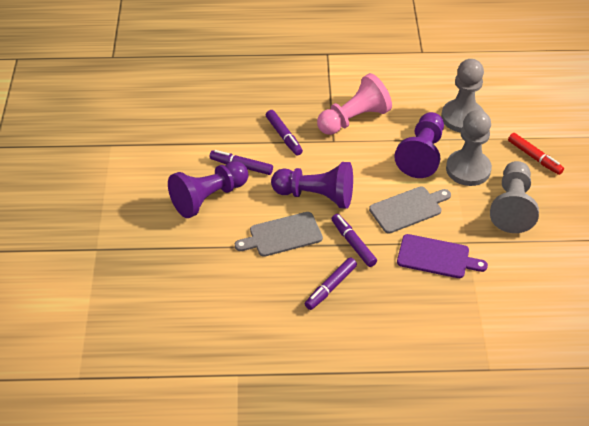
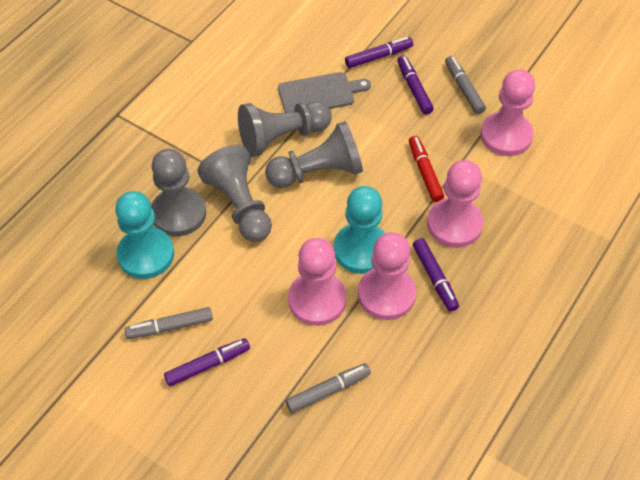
grey cutting board: [235,212,323,257] [369,187,451,234] = 2 -> [278,72,371,113] = 1
grey marker: none = 0 -> [125,307,213,339] [286,363,371,413] [445,56,486,114] = 3
grey pawn: [441,59,484,132] [446,110,492,186] [490,161,539,233] = 3 -> [151,149,206,236] [198,145,272,242] [238,101,332,157] [265,121,363,188] = 4
pink pawn: [317,73,392,135] = 1 -> [288,238,346,326] [358,232,416,320] [427,160,483,248] [480,69,535,156] = 4
purple cutting board: [397,234,488,278] = 1 -> none = 0
purple pawn: [168,161,248,218] [271,162,353,209] [394,112,444,178] = 3 -> none = 0
turquoise pawn: none = 0 -> [115,191,174,279] [334,186,385,274] = 2

